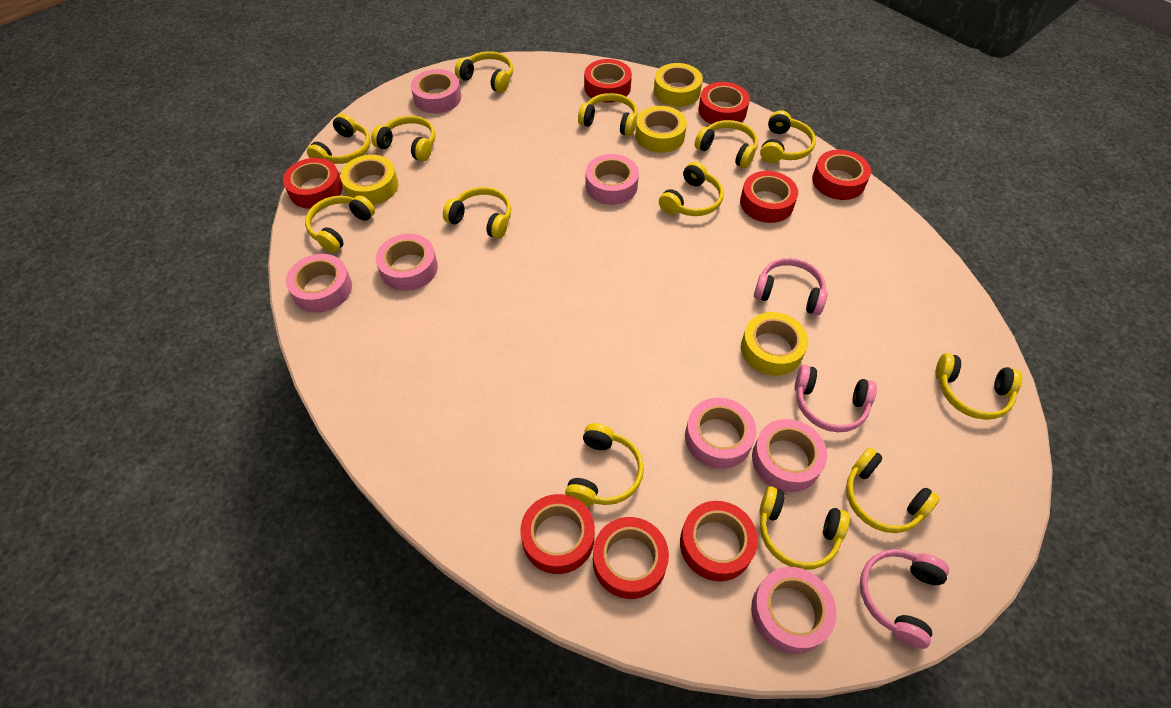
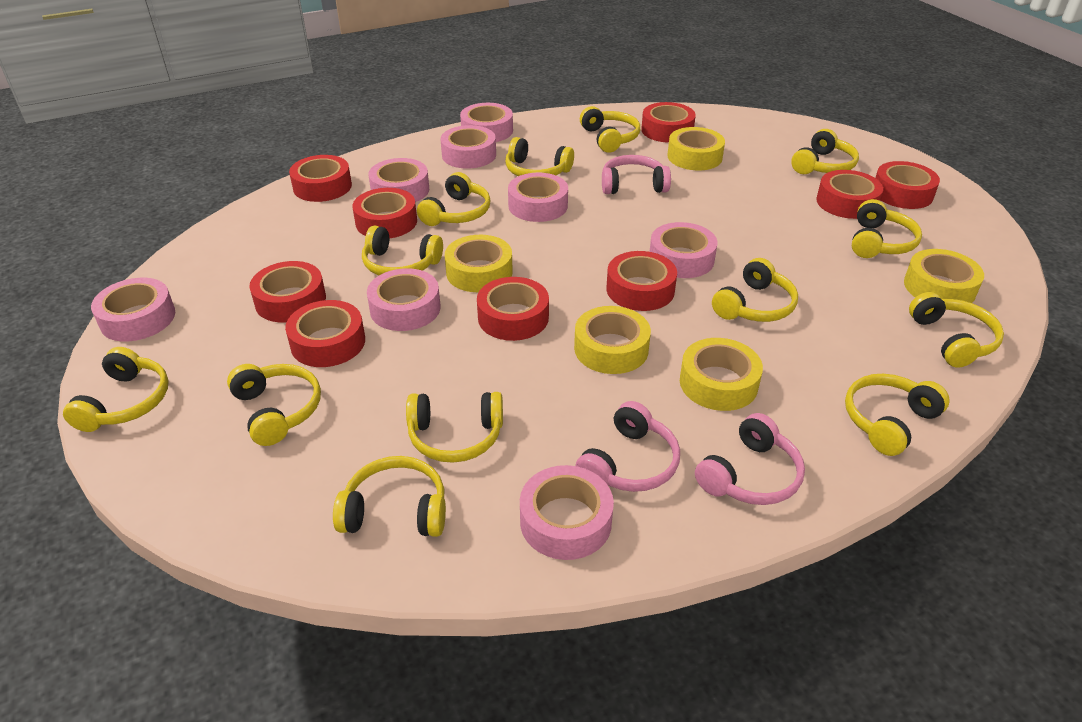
pink tape: [286,254,352,313] [376,234,438,291] [411,69,461,113] [586,154,639,205] [685,398,756,469] [751,567,837,654] [752,419,827,492] = 7 -> [91,278,175,342] [367,268,441,331] [368,158,429,202] [441,125,496,169] [460,103,513,142] [508,173,568,222] [520,465,614,560] [650,222,717,278] = 8
red tape: [283,158,343,209] [520,494,595,574] [584,59,632,103] [593,517,669,599] [680,501,758,581] [699,82,750,124] [740,171,798,223] [812,150,871,200] = 8 -> [250,261,326,322] [285,300,365,367] [289,155,352,202] [352,188,417,239] [477,277,549,341] [606,251,677,311] [641,102,696,143] [816,170,883,219] [875,161,940,209] = 9
yellow tape: [340,155,398,205] [636,106,687,153] [654,63,703,107] [741,312,808,376] = 4 -> [445,235,513,292] [574,306,651,374] [667,127,725,170] [680,338,763,411] [904,249,984,303] = 5

